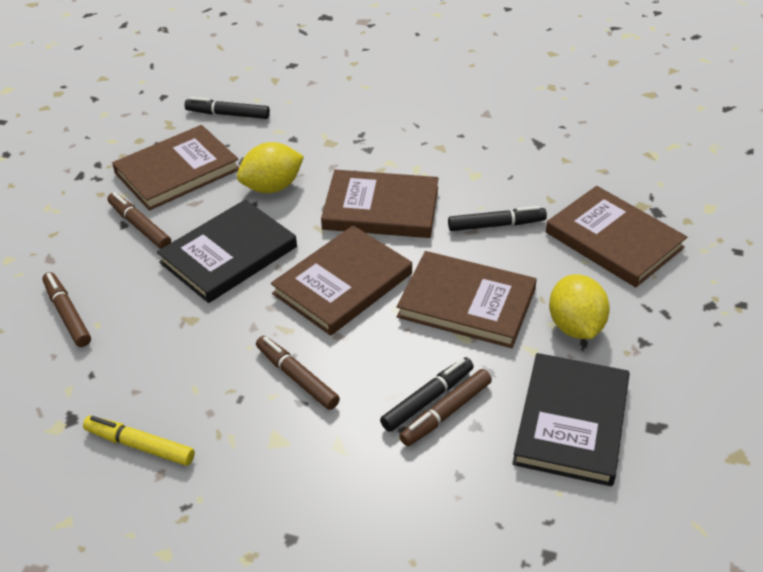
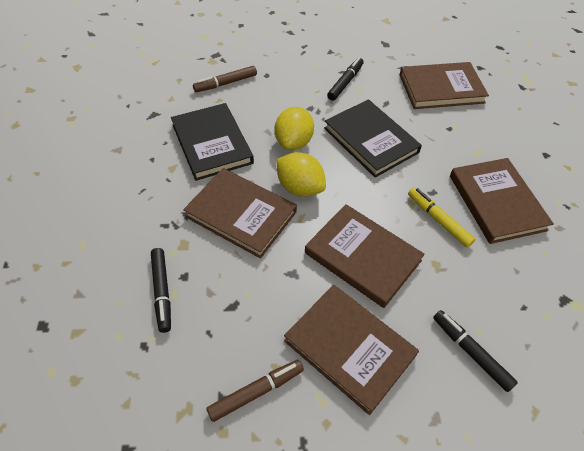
brown marker: [42,272,91,347] [107,192,171,249] [256,336,340,410] [399,369,492,446] = 4 -> [193,66,257,92] [207,360,304,422] = 2

